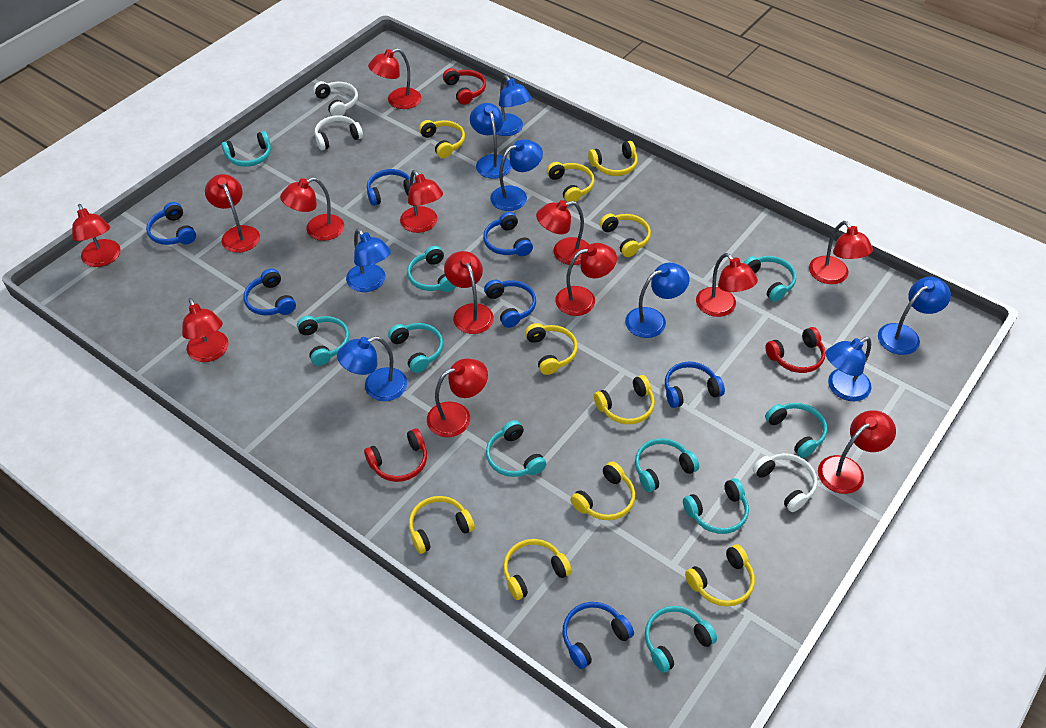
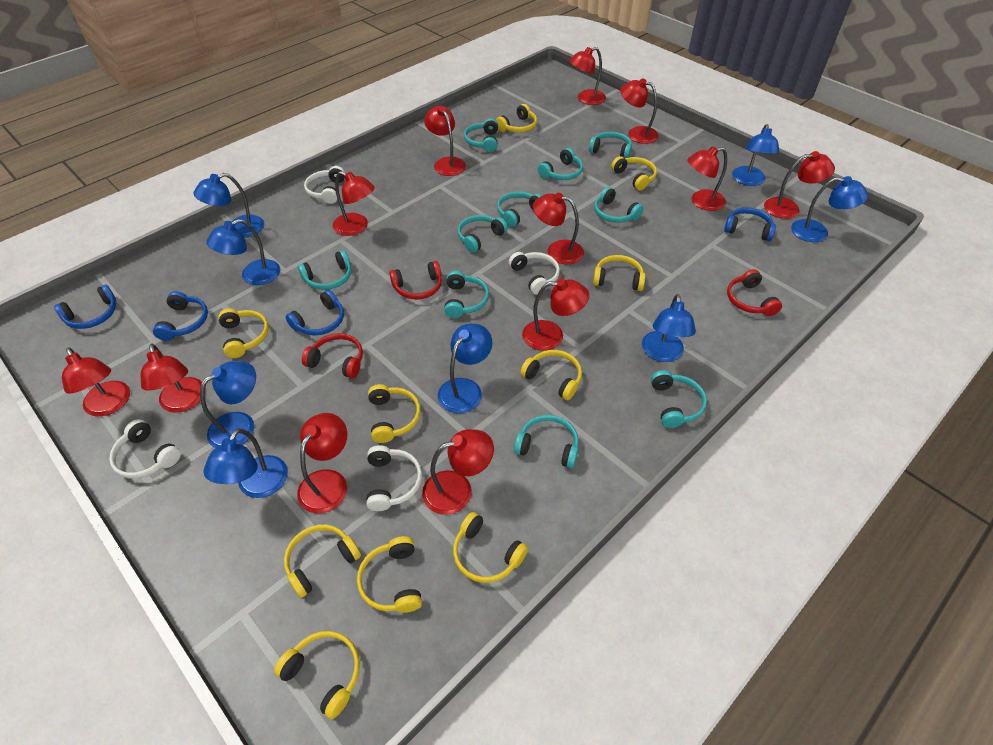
blue headphones: [146,202,196,245] [243,269,296,315] [367,169,415,206] [483,212,533,256] [484,280,536,328] [562,602,634,669] [665,362,725,408] = 7 -> [54,285,116,329] [153,291,208,341] [285,290,344,336] [724,207,776,241] = 4
red lamp: [72,204,121,267] [182,298,229,362] [205,174,260,253] [280,177,344,241] [368,48,421,109] [400,170,443,233] [427,358,488,437] [444,251,494,334] [536,200,589,265] [555,243,617,316] [696,253,758,317] [809,221,873,284] [818,410,896,494] = 13 -> [62,348,130,416] [141,344,202,413] [297,413,347,513] [333,171,375,236] [422,429,494,515] [424,106,466,176] [522,278,589,351] [533,193,584,264] [569,47,606,105] [621,78,659,144] [687,146,727,211] [764,151,835,219] = 12
white headphones: [313,81,358,116] [315,115,363,150] [753,453,818,512] = 3 -> [109,419,181,479] [304,166,345,204] [366,445,422,511] [509,252,560,295] = 4

